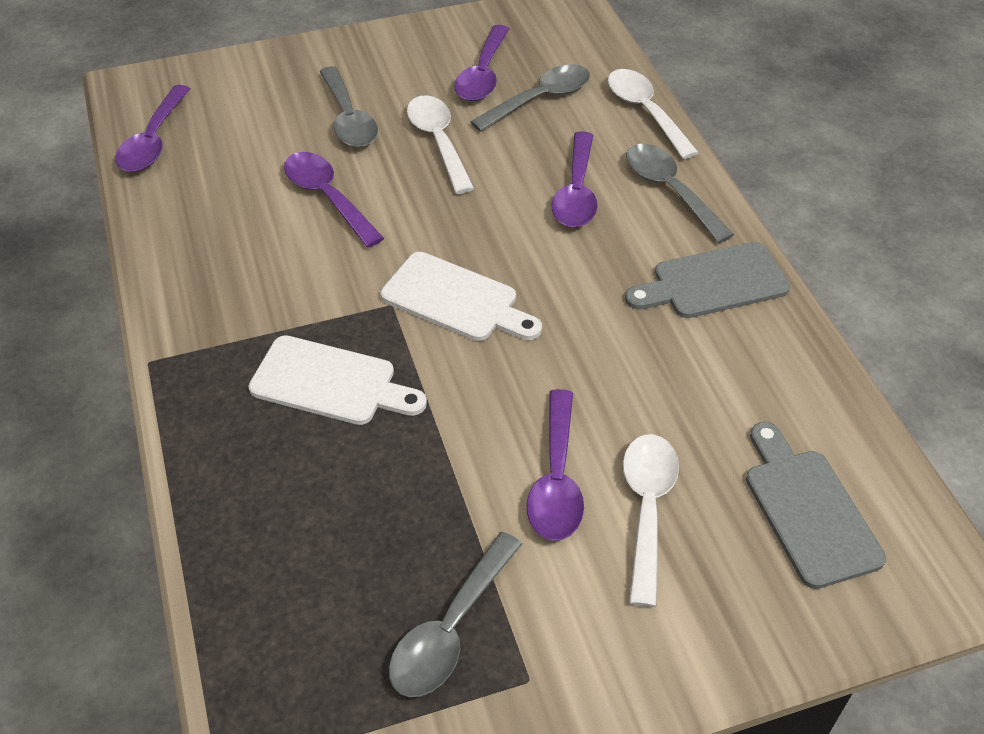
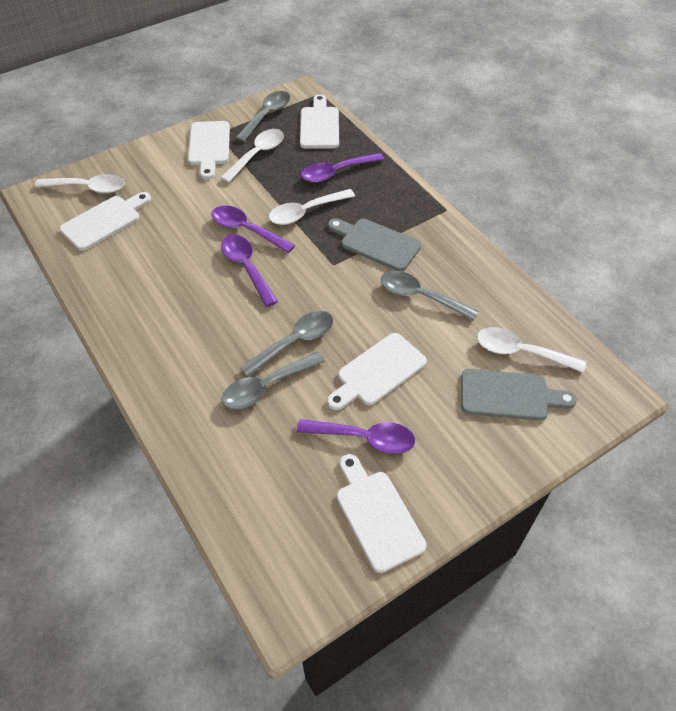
purple spoon: [115,85,190,172] [284,152,384,248] [454,25,509,101] [527,389,584,541] [552,131,598,227] = 5 -> [211,206,295,253] [221,235,278,307] [296,419,415,454] [301,153,385,183] = 4
white cutting board: [249,335,427,425] [381,252,542,341] = 2 -> [60,192,151,251] [188,121,230,179] [300,94,339,149] [327,333,427,410] [337,454,426,573] = 5
white spoon: [407,95,475,194] [608,69,699,159] [623,434,679,607] = 3 -> [35,174,124,193] [221,129,284,183] [269,189,355,225] [477,327,586,373] = 4

